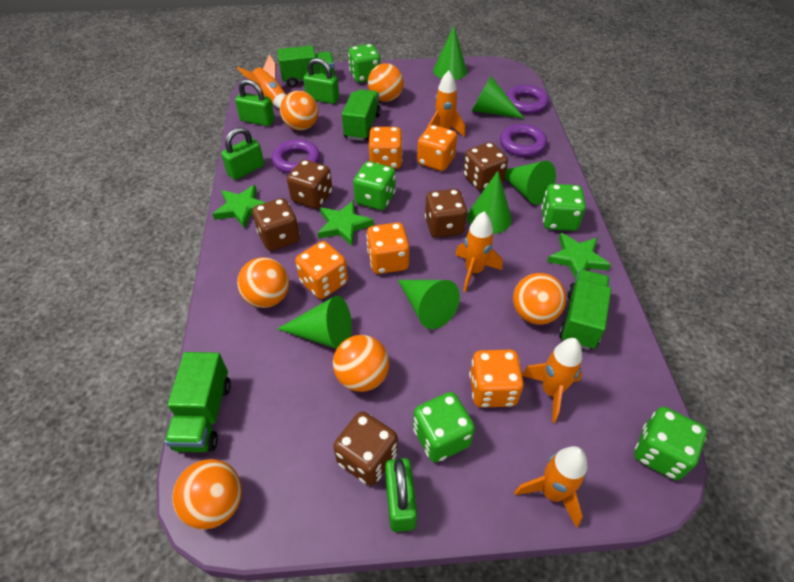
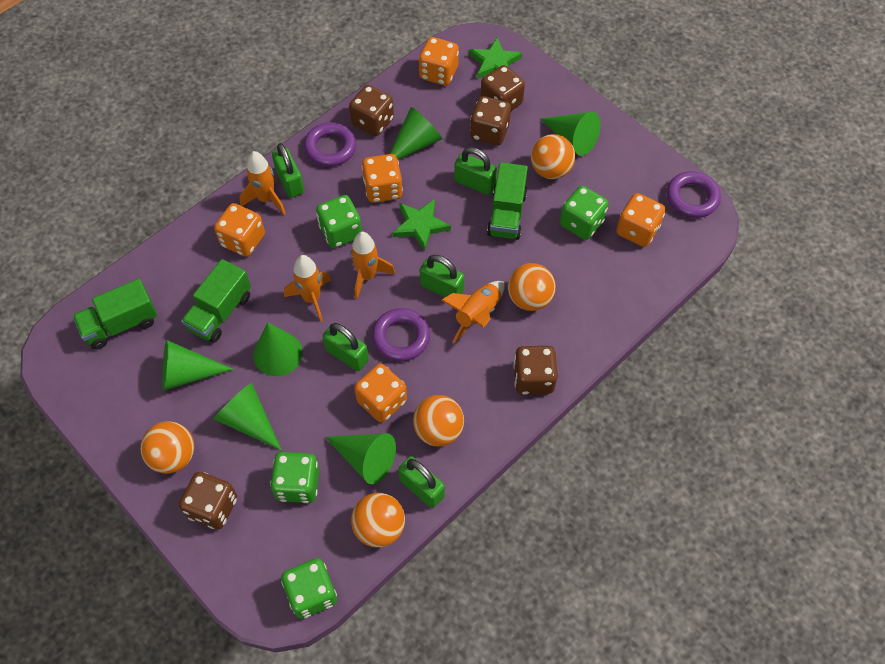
green dice: [348,44,380,83] [353,161,396,210] [413,392,475,462] [541,184,586,231] [634,407,707,480] = 5 -> [270,452,320,503] [281,558,337,619] [316,195,362,248] [560,186,609,240] = 4
green padlock: [221,127,264,180] [235,79,275,126] [303,58,339,104] [385,458,417,532] = 4 -> [272,143,304,198] [322,323,369,371] [398,456,445,508] [420,255,464,297] [454,147,497,195] = 5
green star: [213,185,266,229] [318,200,374,246] [547,233,611,278] = 3 -> [393,199,451,251] [469,38,522,79] = 2
green truck: [164,352,231,452] [277,46,335,87] [342,89,381,141] [559,269,611,350] = 4 -> [73,279,157,350] [181,259,251,343] [487,162,528,240] = 3
orange ball: [172,459,242,529] [237,257,289,308] [280,91,318,131] [333,335,389,392] [368,63,404,102] [513,273,566,325] = 6 -> [140,421,194,474] [351,493,405,547] [413,395,464,446] [508,263,556,311] [531,134,575,179] = 5
orange rocket: [237,54,286,109] [427,70,465,137] [455,212,503,292] [514,446,587,528] [522,338,582,423] = 5 -> [239,151,286,215] [284,255,331,322] [350,232,395,299] [441,281,505,343] = 4

